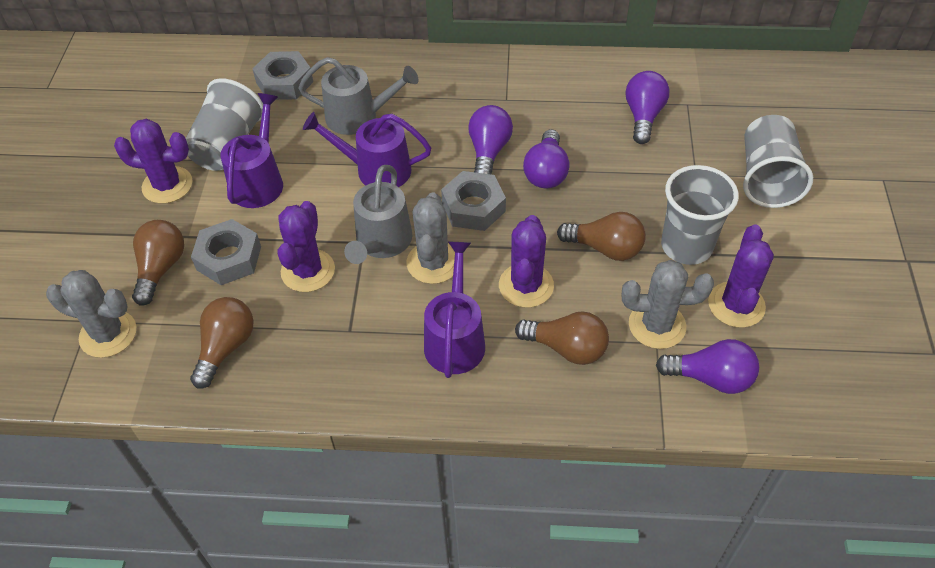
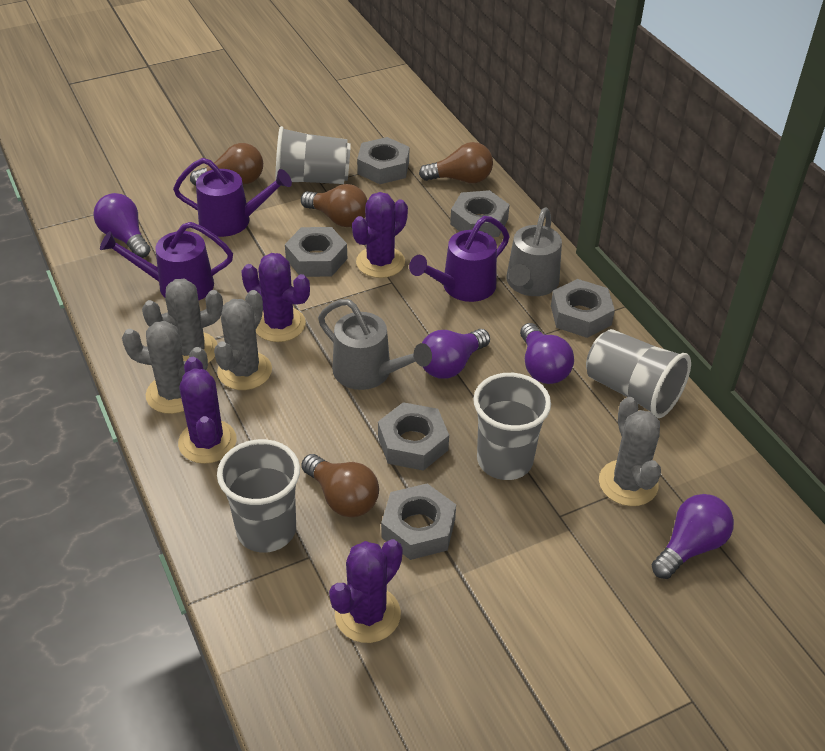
grey cactus: [46,270,136,358] [406,192,455,284] [622,260,714,349] = 3 -> [122,321,208,414] [142,278,223,363] [214,290,272,390] [599,397,661,506] = 4
grey cup: [186,78,263,171] [661,165,739,265] [743,115,813,208] = 3 -> [217,439,300,553] [276,126,351,184] [473,373,551,480] [586,329,691,418] = 4
grey nut: [191,219,261,285] [252,51,313,100] [441,171,506,231] = 3 -> [285,227,347,277] [357,137,409,184] [378,402,449,471] [381,483,456,560] [450,190,510,237] [551,279,615,338] = 6

